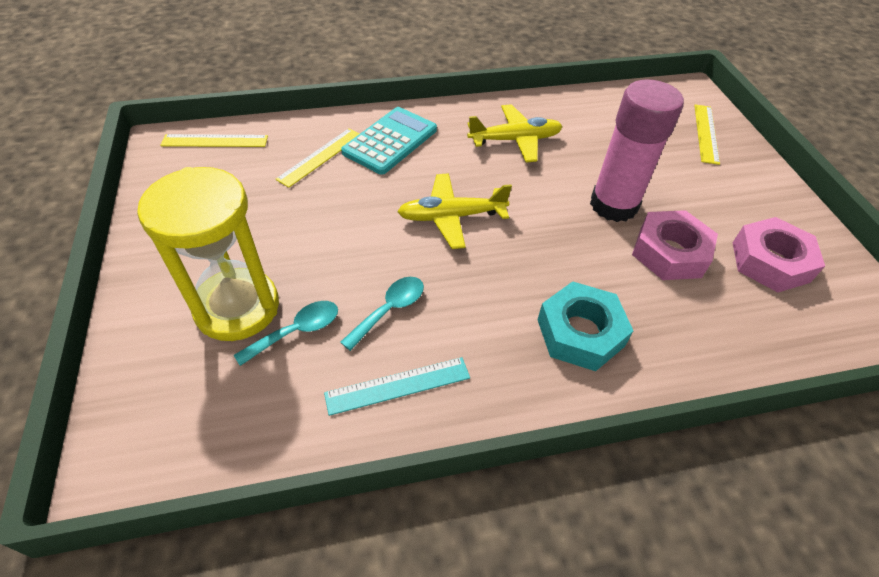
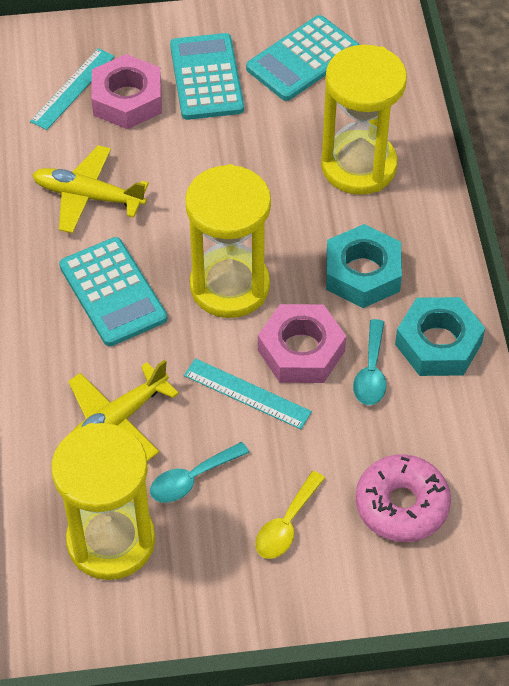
pink donut: none = 0 -> [355,454,451,542] = 1
pink glue stick: [590,79,684,222] = 1 -> none = 0
turquoise calculator: [341,107,437,175] = 1 -> [59,237,167,346] [170,33,244,120] [246,15,360,101] = 3
turquoise nut: [538,281,633,371] = 1 -> [326,224,402,308] [395,297,485,376] = 2
turquoise ruler: [324,357,470,416] = 1 -> [30,48,115,130] [184,358,312,429] = 2
yellow hourglass: [137,167,279,341] = 1 -> [51,423,155,580] [185,164,271,318] [321,45,407,195] = 3
yellow ruler: [160,134,268,147] [275,128,360,188] [694,104,720,165] = 3 -> none = 0
yellow spoon: none = 0 -> [255,471,325,559] = 1

